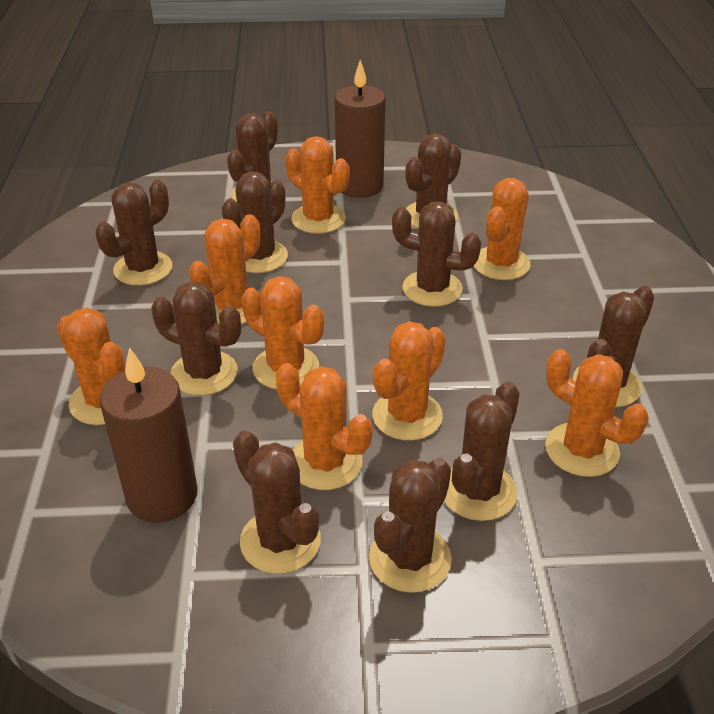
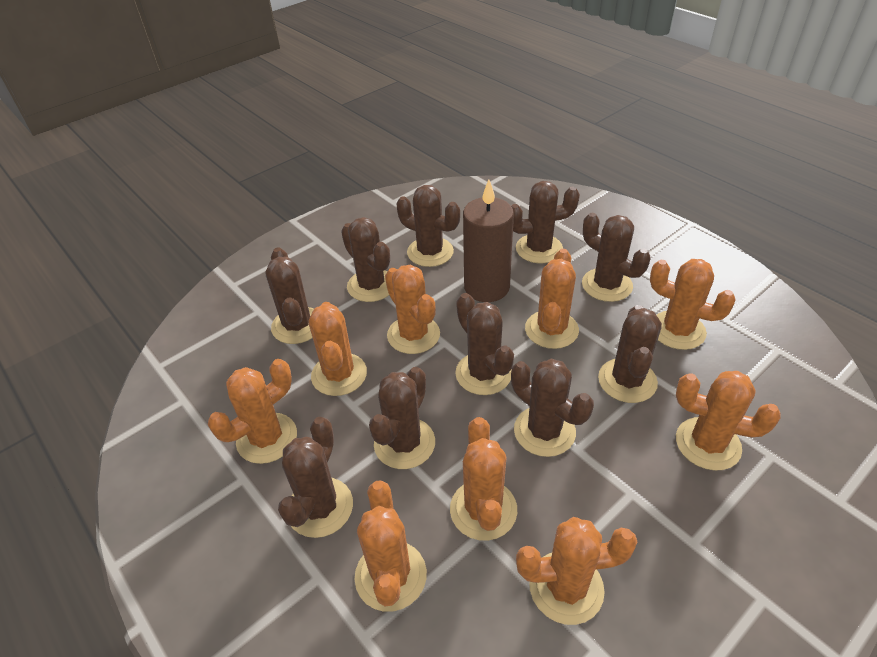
brown candle: [99,347,198,523] [335,60,385,198] = 2 -> [463,180,514,302] = 1
orange cactus: [57,308,125,425] [189,214,260,324] [241,276,324,390] [276,363,372,490] [285,136,350,234] [372,322,446,441] [474,178,531,280] [545,349,649,477] = 8 -> [208,359,297,464] [309,302,367,396] [354,481,427,612] [385,265,440,354] [450,417,517,541] [516,517,637,625] [525,249,579,349] [650,259,736,350] [676,371,780,471] = 9

